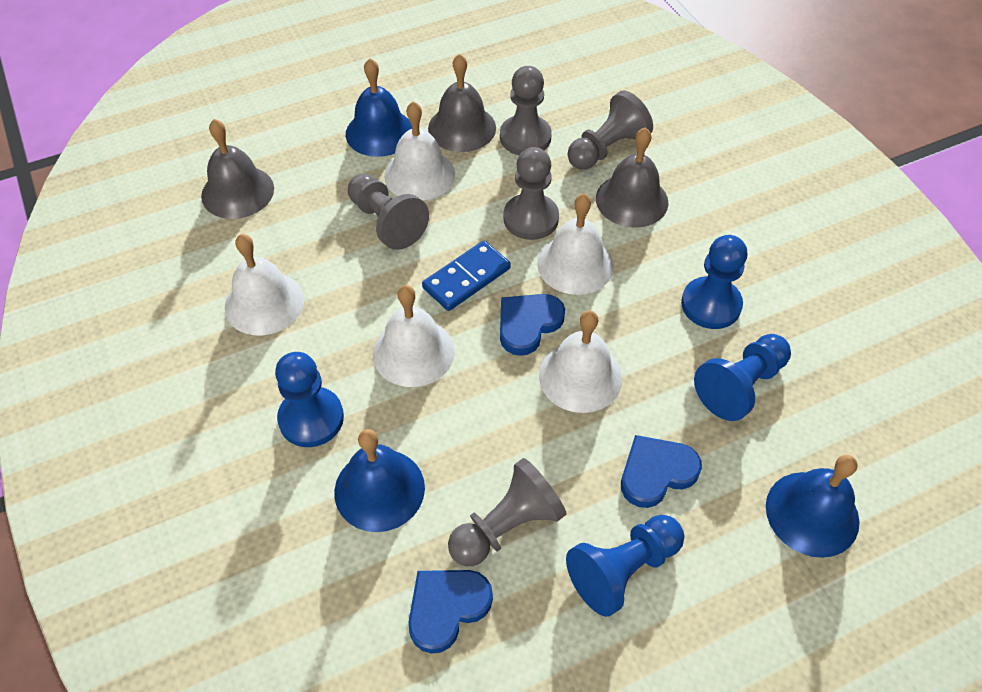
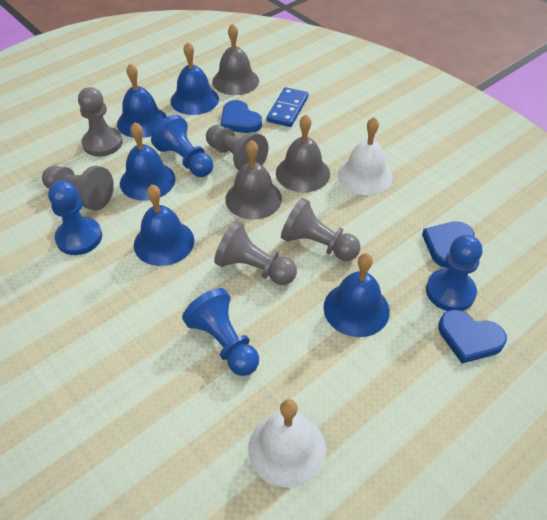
blue bell: [334,429,425,532] [346,58,412,157] [766,455,859,558] = 3 -> [117,63,167,138] [120,122,176,201] [134,185,194,266] [170,42,219,115] [323,253,390,337] = 5
white bell: [225,234,304,335] [373,285,455,387] [384,101,455,201] [537,194,614,295] [539,310,622,413] = 5 -> [248,399,326,488] [338,117,393,195] = 2

